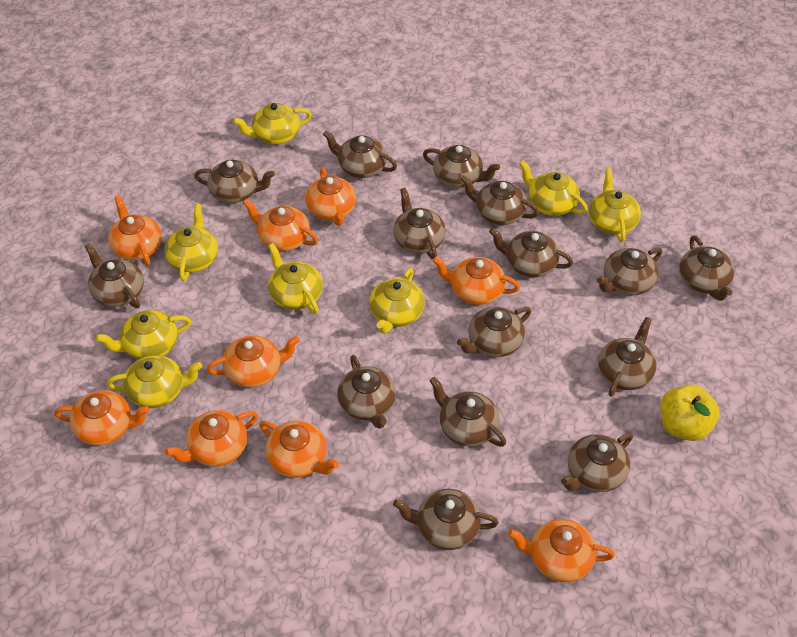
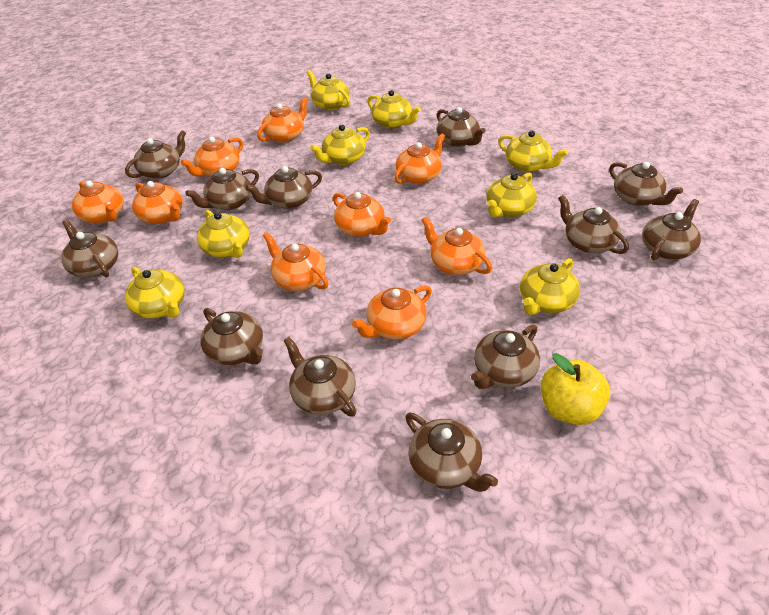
brown teapot: [85,243,144,308] [194,160,275,203] [323,130,397,178] [337,355,396,429] [393,188,446,259] [393,489,499,550] [423,145,500,188] [429,377,506,447] [457,307,531,357] [461,175,539,225] [489,227,573,277] [561,433,633,492] [597,247,662,295] [598,317,657,397] [679,235,735,301] = 15 -> [61,219,118,277] [125,130,186,179] [185,168,259,210] [200,308,263,365] [245,166,322,209] [283,337,356,417] [405,413,498,492] [437,107,486,147] [471,325,540,389] [558,195,629,254] [609,162,683,206] [642,199,701,260] = 12

